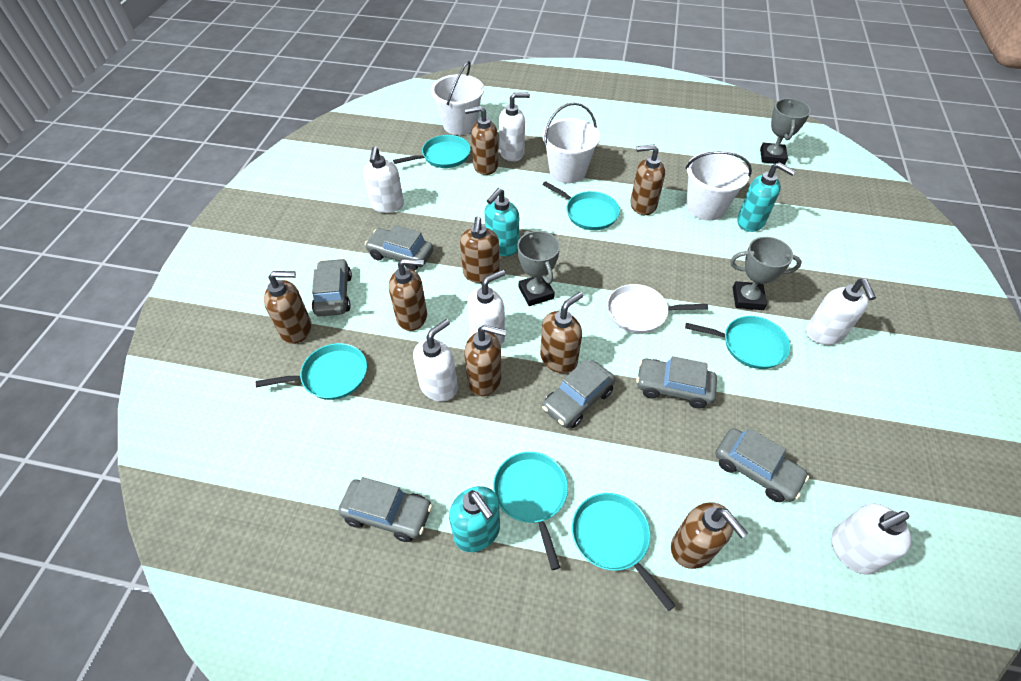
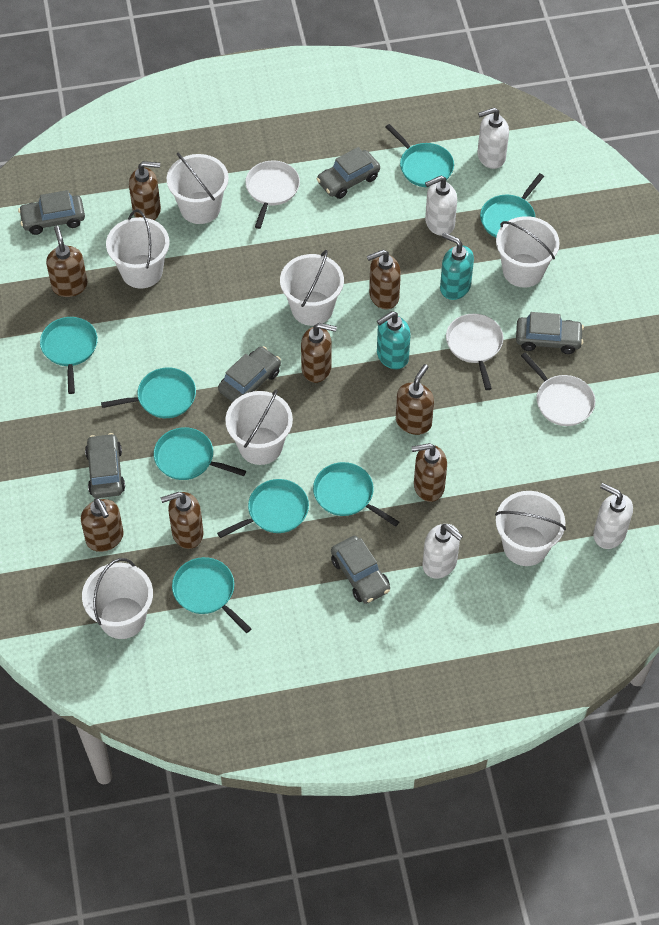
grey trophy: [517,231,560,306] [730,237,802,310] [760,98,811,165] = 3 -> none = 0
turquoise pan: [256,343,367,400] [393,135,471,168] [493,452,568,570] [542,181,620,230] [572,493,676,611] [685,316,791,369] = 6 -> [40,317,98,394] [101,368,196,418] [154,427,246,480] [172,557,251,633] [217,479,309,538] [313,462,399,527] [386,124,454,187] [480,173,544,238] = 8
turquoise soap dispenser: [449,486,500,552] [485,188,519,256] [737,162,795,232] = 3 -> [377,311,411,369] [440,233,474,300] = 2
white bucket: [431,61,484,135] [542,102,600,183] [685,151,752,221] = 3 -> [82,558,153,639] [106,209,169,288] [167,153,229,224] [225,389,293,465] [280,250,344,326] [495,491,566,566] [496,216,560,287] = 7
white pan: [607,284,708,333] = 1 -> [245,161,300,229] [446,314,503,390] [521,352,595,426] = 3
white soap dispenser: [363,146,404,213] [413,319,458,402] [467,270,505,346] [499,92,530,162] [806,279,876,345] [831,503,911,575] = 6 -> [423,524,463,579] [425,176,457,236] [477,107,509,169] [593,483,633,549] = 4

